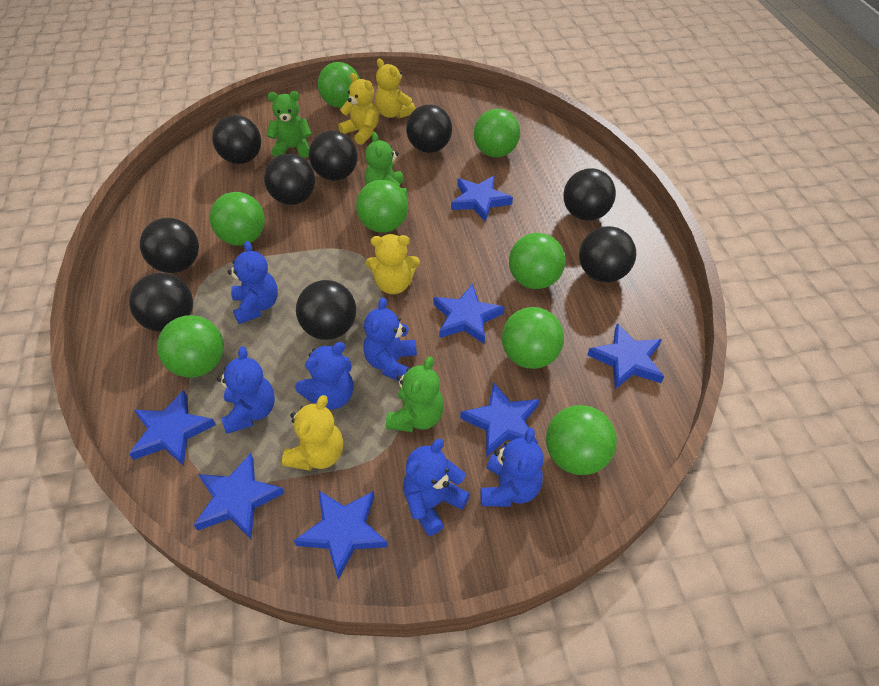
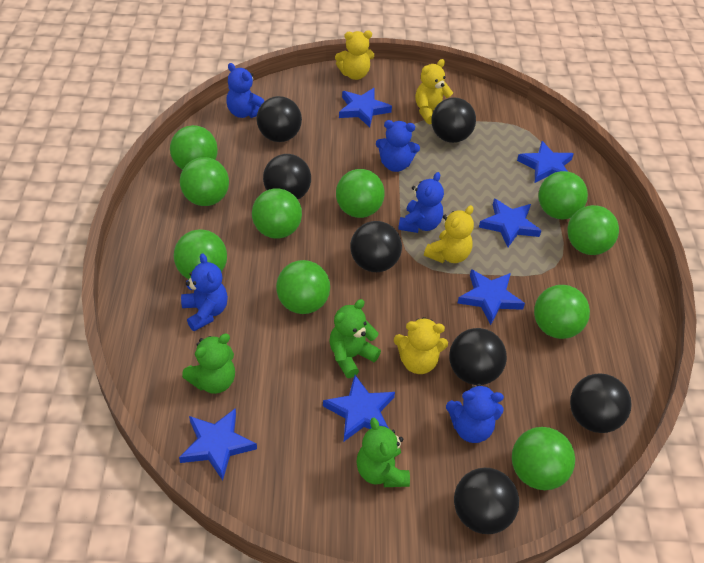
black ball: [129,273,193,332] [140,218,199,273] [212,115,261,164] [264,153,315,205] [296,280,356,340] [309,131,358,181] [406,105,452,153] [563,168,616,221] [579,226,636,282] = 9 -> [257,96,302,142] [263,154,311,199] [350,221,402,272] [431,98,476,143] [449,328,507,385] [454,468,519,534] [570,373,632,433] = 7
blue star: [129,390,216,466] [194,453,284,539] [294,491,388,580] [433,283,504,344] [451,176,513,222] [460,382,540,457] [587,323,664,389] = 7 -> [179,408,257,481] [323,375,395,441] [339,88,392,127] [458,269,525,325] [479,199,541,247] [517,141,574,183] = 6
blue teddy bear: [217,346,275,434] [228,241,278,324] [295,342,354,410] [363,297,417,381] [403,439,470,536] [480,428,543,507] = 6 -> [181,253,228,331] [226,63,264,118] [376,120,420,172] [398,172,444,233] [446,384,504,443] = 5
green ball: [157,315,224,378] [210,192,265,245] [318,62,360,108] [356,180,408,233] [474,109,520,157] [502,307,564,369] [509,233,565,289] [546,405,617,475] = 8 -> [170,125,218,170] [174,229,227,279] [180,157,229,206] [252,188,302,239] [276,260,330,314] [336,169,384,218] [512,427,575,490] [534,285,590,339] [538,171,588,219] [568,205,619,255] = 10

